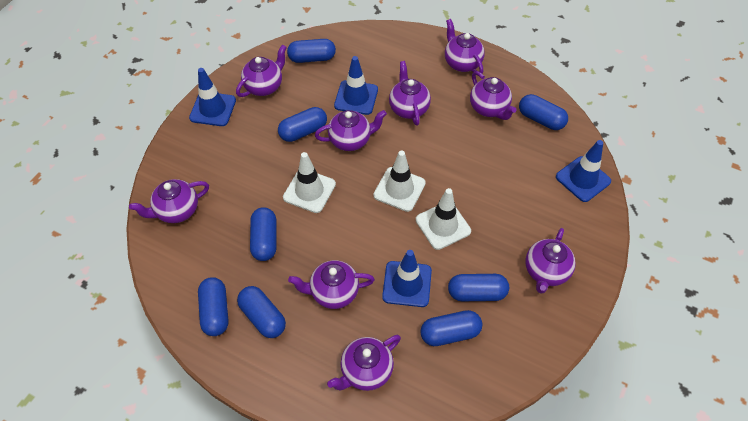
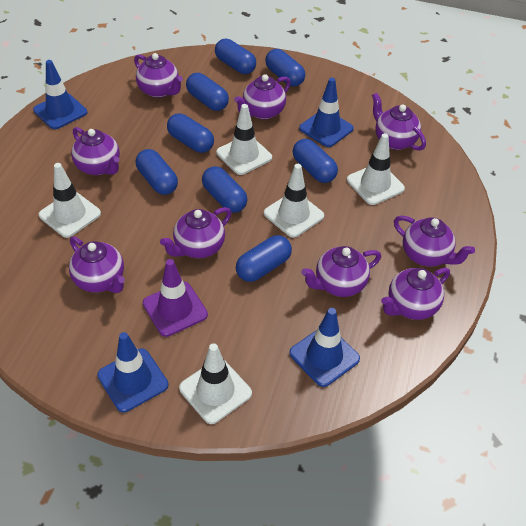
purple traffic cone: none = 0 -> [143,259,208,337] = 1
white traffic cone: [283,152,336,213] [373,151,426,212] [416,188,471,250] = 3 -> [39,163,101,238] [179,343,252,424] [216,104,272,175] [264,164,324,238] [347,133,405,205] = 5

